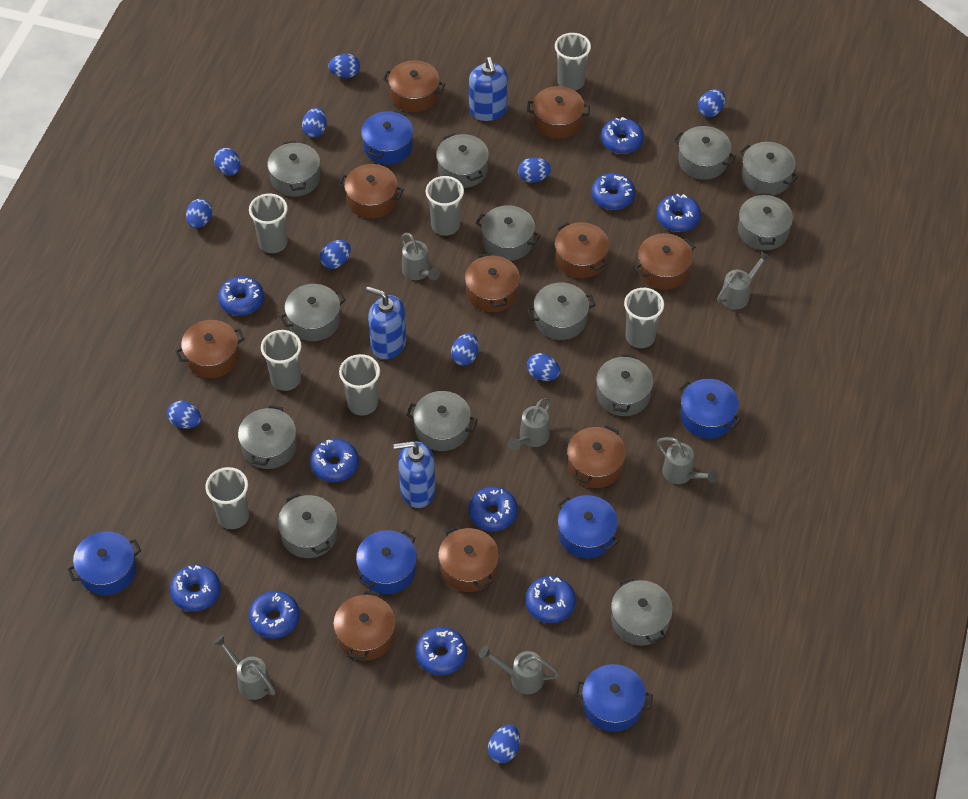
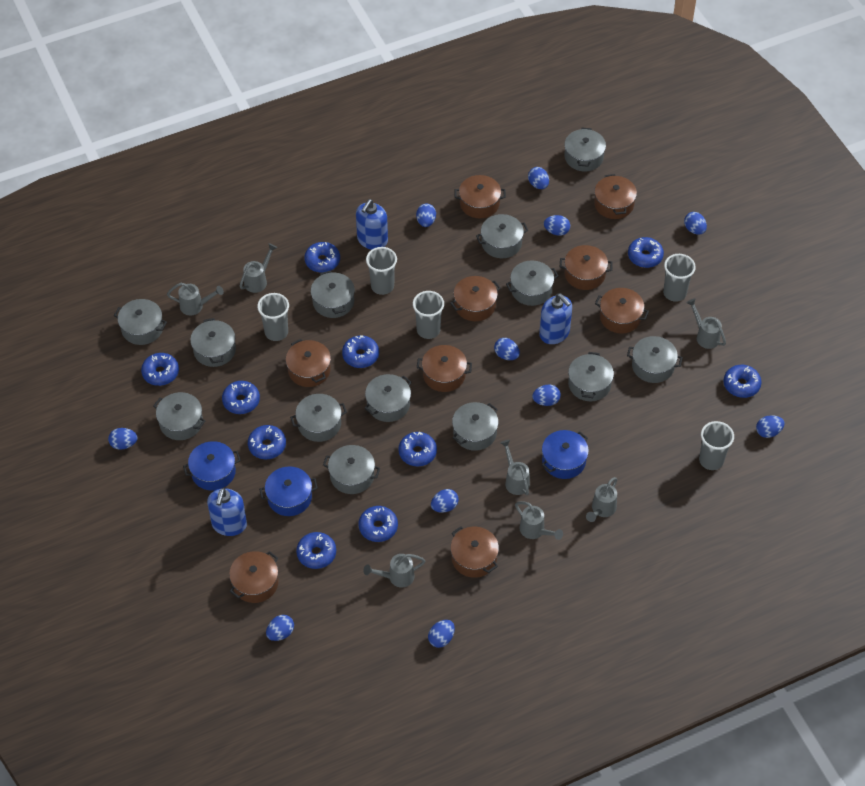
blue pot: [67,531,141,595] [356,530,417,594] [361,110,413,165] [557,495,618,558] [575,664,653,732] [678,379,741,439] = 6 -> [183,441,241,491] [259,467,318,516] [542,430,589,479] = 3
brown pot: [176,320,244,378] [333,591,396,661] [339,164,404,218] [383,60,445,112] [438,526,499,592] [465,253,520,312] [527,86,590,139] [555,222,609,278] [567,425,626,488] [635,233,695,290] = 10 -> [229,551,278,603] [286,339,331,387] [417,345,472,392] [450,276,500,321] [450,526,499,578] [454,175,506,218] [560,245,613,290] [594,174,637,219] [595,288,649,334] = 9
grey cup: [205,467,249,529] [249,194,288,253] [261,330,301,391] [339,354,380,416] [426,176,464,236] [555,33,591,91] [624,288,664,348] = 7 -> [257,293,289,341] [366,247,397,295] [413,291,444,339] [663,254,696,302] [699,421,734,470] = 5
grey watering can: [213,634,275,700] [401,233,440,280] [479,645,560,694] [508,398,551,450] [657,437,718,484] [717,251,771,310] = 6 -> [167,283,224,315] [240,243,277,293] [363,554,425,588] [500,440,530,495] [515,501,563,540] [586,477,617,522] [686,298,726,349] = 7

